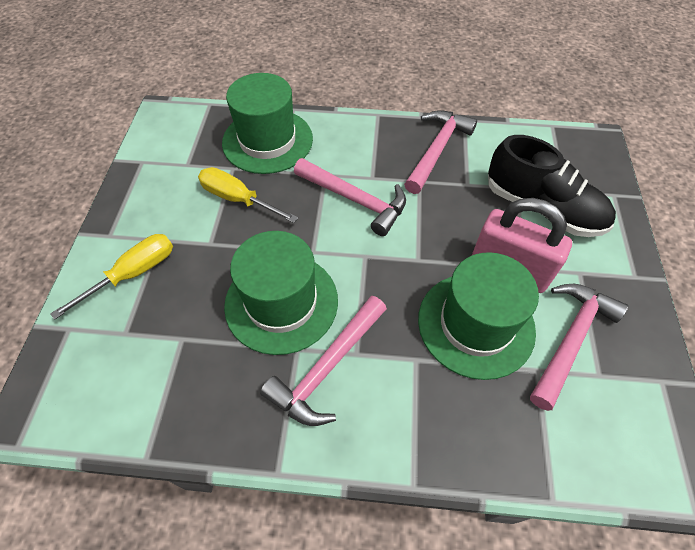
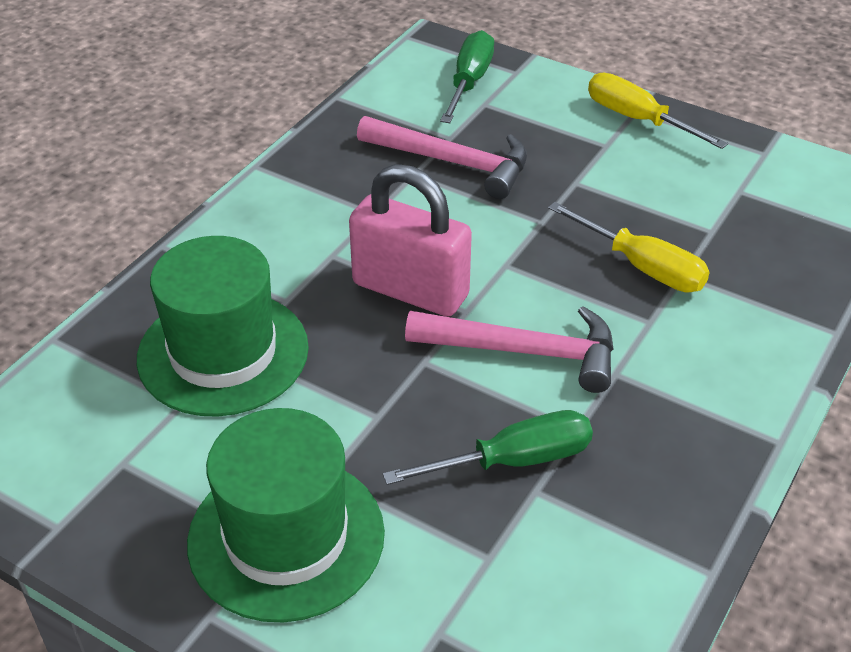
black shoe: [488,135,616,237] = 1 -> none = 0
green hat: [222,73,313,174] [224,231,338,355] [418,252,539,380] = 3 -> [137,236,309,417] [187,408,385,623] = 2
green screwdriver: none = 0 -> [383,410,593,485] [440,30,494,123] = 2
pink hammer: [260,296,387,426] [294,158,406,236] [404,110,477,194] [530,284,628,411] = 4 -> [357,116,527,199] [405,306,614,393] = 2

